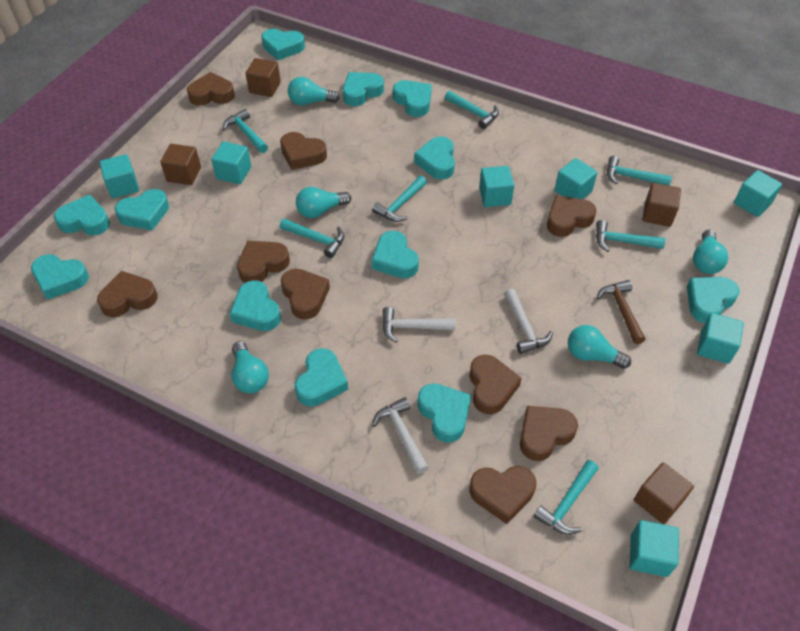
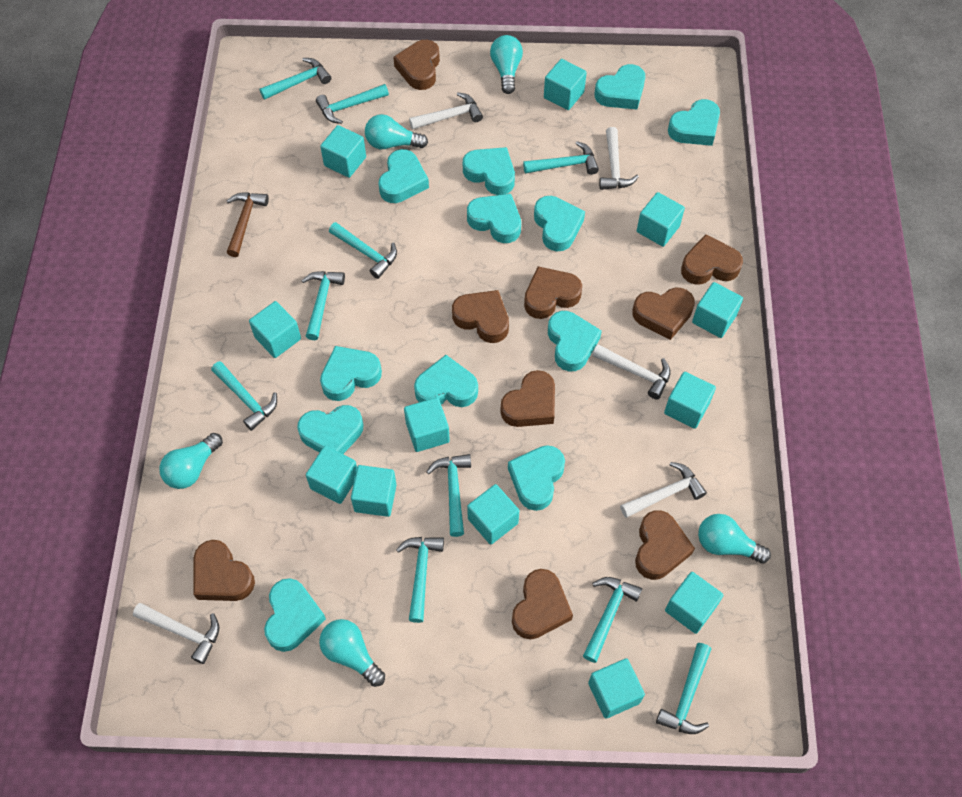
brown cube: [160,144,201,185] [245,58,281,97] [634,462,694,524] [642,183,681,227] = 4 -> none = 0
turquoise cube: [99,154,139,198] [211,141,251,184] [479,166,514,207] [554,158,598,199] [629,520,679,577] [697,313,744,364] [734,170,782,217] = 7 -> [249,301,301,358] [306,446,357,504] [320,125,366,178] [351,465,397,517] [404,398,450,452] [467,484,519,545] [544,59,587,110] [588,658,645,719] [637,192,685,247] [664,372,716,429] [665,572,724,634] [692,282,743,338] = 12
turquoise hammer: [222,109,268,153] [280,218,344,258] [372,175,427,222] [445,91,499,129] [533,460,599,535] [596,220,665,252] [607,156,672,185] = 7 -> [211,361,277,431] [259,58,331,100] [301,271,345,340] [316,84,389,124] [329,222,397,279] [396,537,444,623] [426,454,471,537] [523,141,599,175] [583,577,642,663] [656,643,711,734] = 10
white hammer: [372,397,429,474] [382,307,455,343] [504,289,553,354] = 3 -> [133,603,220,664] [409,92,483,130] [592,344,671,400] [599,127,639,190] [620,462,707,518] = 5

